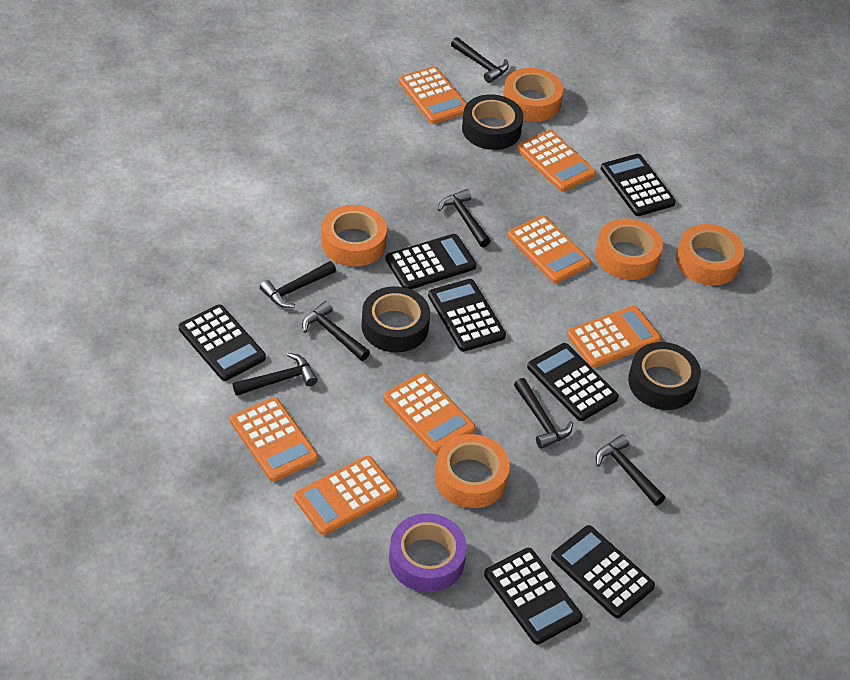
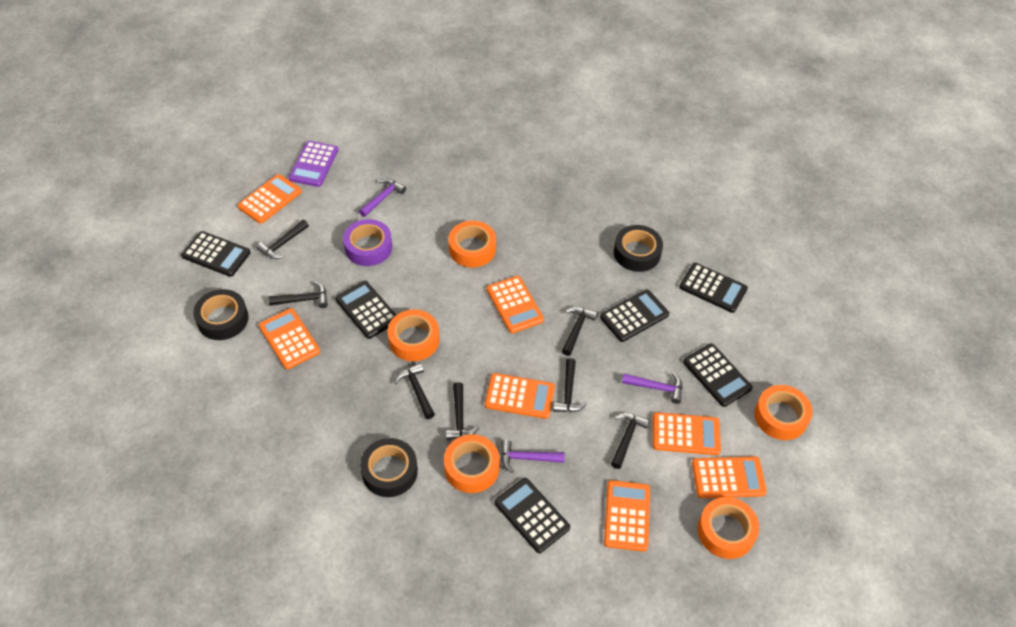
black calculator: [179,304,266,381] [385,234,476,289] [428,279,506,352] [484,548,583,644] [527,343,619,421] [551,525,655,618] [601,154,676,216] = 7 -> [181,231,251,277] [335,281,396,339] [495,478,570,553] [600,289,669,342] [679,263,748,313] [683,343,752,407] = 6
purple calculator: none = 0 -> [289,141,338,187] = 1
purple hammer: none = 0 -> [359,179,406,217] [501,440,565,473] [622,373,682,404] = 3

